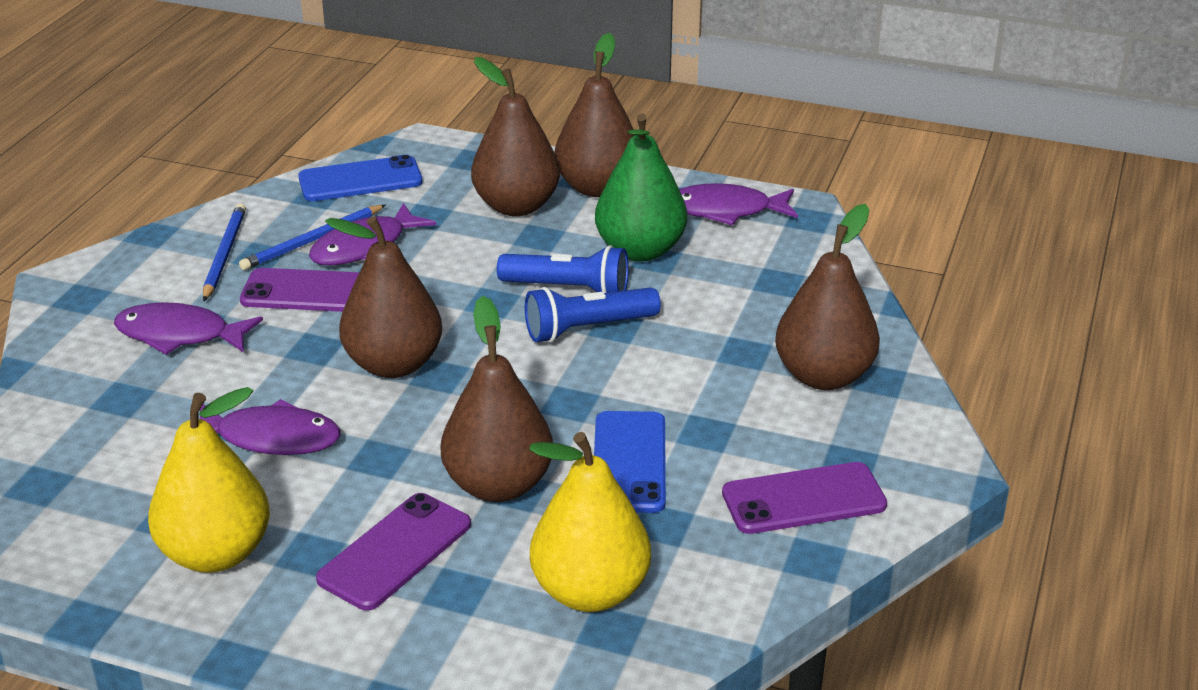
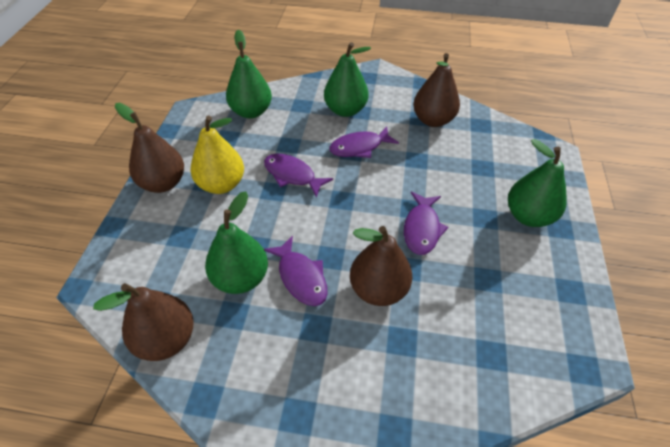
blue flashlight: [497,245,629,293] [525,287,661,343] = 2 -> none = 0
blue pencil: [203,203,246,301] [239,205,386,270] = 2 -> none = 0
blue phone: [298,155,423,201] [594,411,666,513] = 2 -> none = 0
brown pear: [325,216,442,378] [441,296,553,502] [471,57,560,216] [555,33,635,197] [775,204,880,390] = 5 -> [93,283,194,361] [115,103,184,193] [350,226,412,306] [413,53,460,127] = 4
green pear: [595,113,687,262] = 1 -> [205,191,268,294] [226,29,272,118] [324,42,371,117] [508,139,567,227] = 4
purple phone: [240,268,360,312] [316,493,471,611] [722,462,887,534] = 3 -> none = 0
yellow pear: [148,387,270,573] [529,432,651,612] = 2 -> [190,116,244,194] = 1

